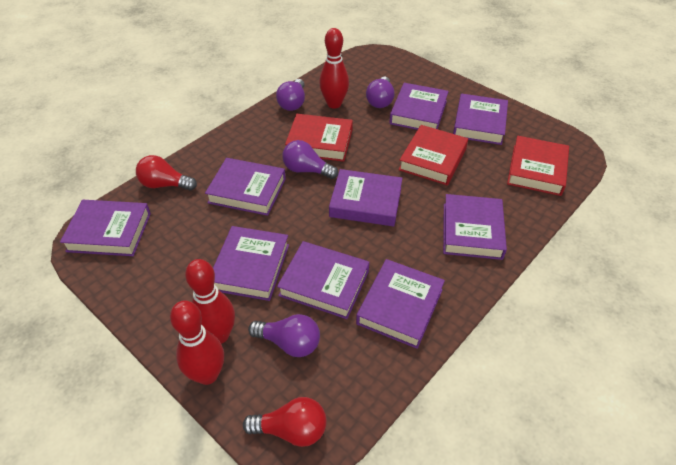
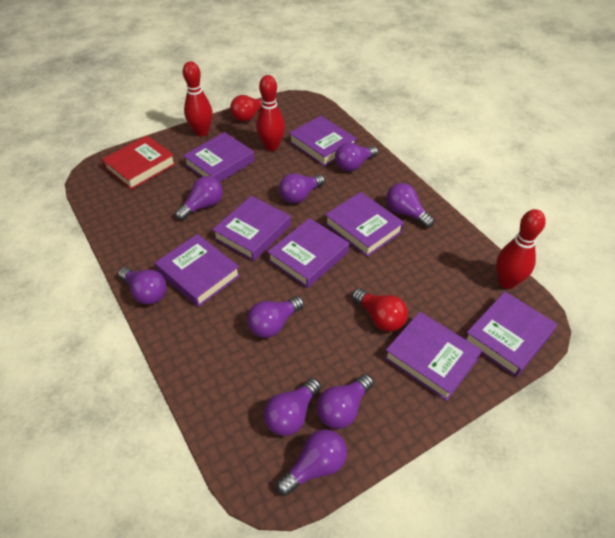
purple book: [60,200,151,256] [205,158,286,216] [213,226,289,301] [277,241,369,319] [329,169,402,226] [356,259,445,349] [389,83,449,130] [443,194,507,260] [453,93,508,145] = 9 -> [155,234,240,307] [183,132,255,182] [212,196,291,261] [267,218,349,288] [289,116,357,167] [325,192,404,257] [384,312,482,401] [465,291,557,377] = 8
purple light bulb: [248,314,320,357] [276,79,305,111] [282,140,338,179] [366,77,395,108] = 4 -> [118,267,167,305] [175,176,223,220] [247,296,304,338] [264,378,321,436] [276,429,347,496] [279,173,325,204] [317,374,374,429] [335,143,378,172] [386,183,434,228] = 9
red book: [285,114,353,162] [399,125,468,185] [507,136,569,196] = 3 -> [102,135,176,190] = 1

